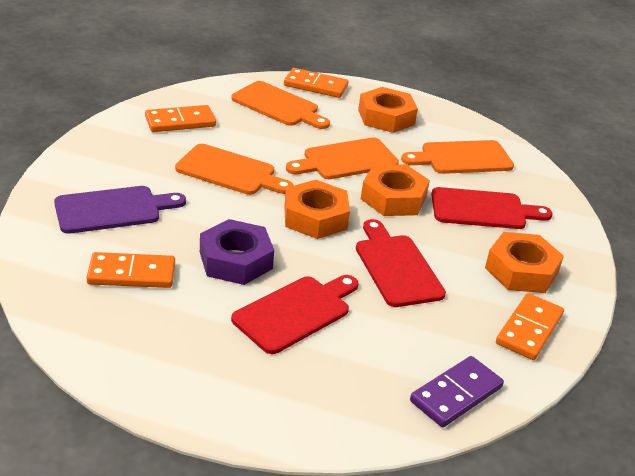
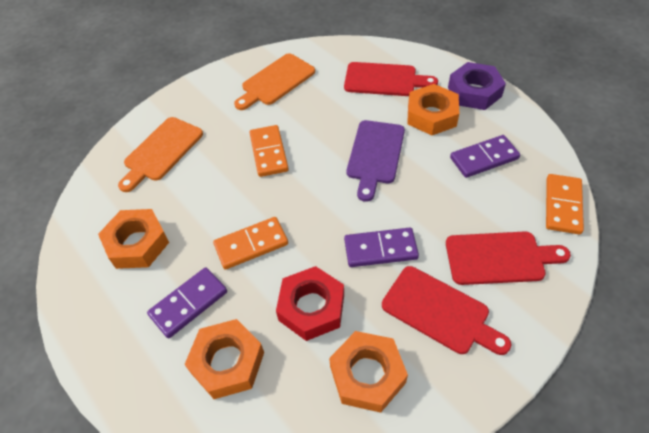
orange cutting board: [175,144,294,195] [231,81,330,129] [286,138,399,179] [401,140,514,174] = 4 -> [118,117,203,192] [234,53,315,110] = 2
orange domino: [86,252,175,288] [145,105,216,132] [284,68,348,98] [496,293,564,360] = 4 -> [213,217,288,270] [249,125,289,177] [546,174,584,235] = 3
purple domino: [410,356,504,427] = 1 -> [147,267,227,338] [344,228,419,267] [450,135,520,178] = 3
red nut: none = 0 -> [276,266,344,341] = 1

